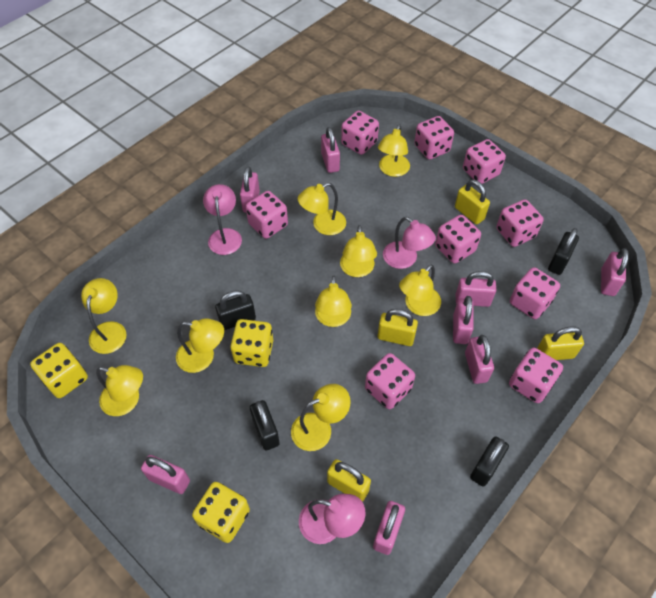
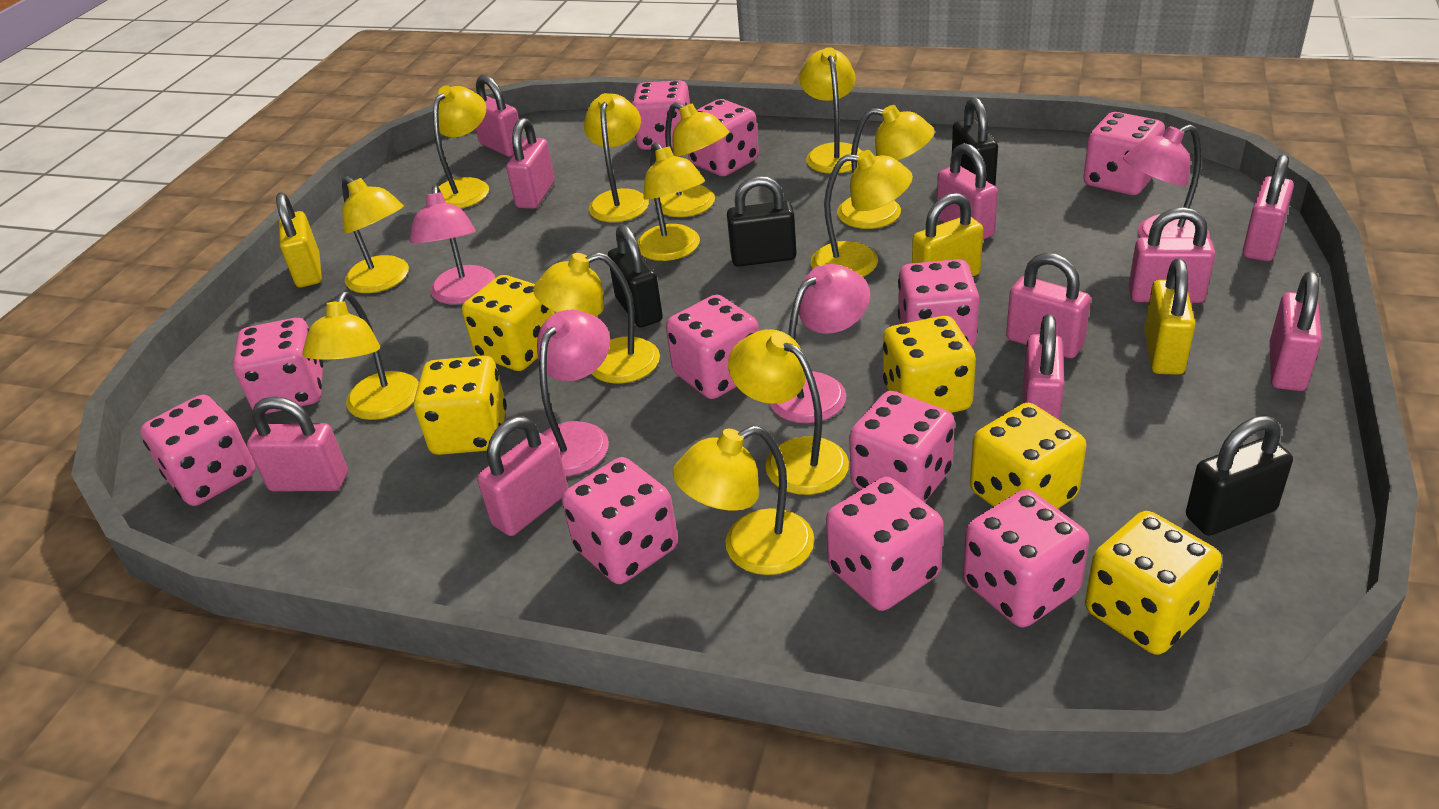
pink dice: [246,191,288,239] [341,111,379,155] [365,353,415,409] [414,116,454,160] [435,215,481,264] [463,139,506,184] [496,199,544,247] [509,348,563,403] [510,267,560,319] = 9 -> [140,395,255,506] [233,318,323,414] [562,457,678,584] [632,80,690,150] [666,295,759,399] [688,99,759,176] [826,477,943,611] [849,391,955,503] [898,259,979,347] [963,489,1089,627] [1083,112,1165,195] = 11
pink lamp: [203,184,242,255] [299,494,366,544] [383,217,436,269] = 3 -> [410,186,495,305] [537,310,610,476] [769,264,870,423] [1123,125,1210,238] = 4
pink padlock: [141,455,190,494] [240,166,260,212] [321,127,340,173] [373,501,405,555] [453,296,474,344] [456,271,496,307] [465,335,494,384] [601,248,629,296] = 8 -> [247,396,348,491] [476,75,524,157] [477,416,568,536] [506,118,555,209] [937,143,998,240] [1006,253,1091,358] [1023,314,1064,420] [1129,207,1215,303] [1243,154,1294,261] [1269,271,1322,391] = 10
yellow dice: [30,343,88,398] [192,482,250,543] [230,319,273,367] = 3 -> [414,356,507,455] [462,275,554,371] [883,316,976,413] [970,403,1086,509] [1085,511,1222,655] = 5
yellow lamp: [81,278,126,354] [96,365,143,416] [176,318,224,373] [291,384,351,451] [298,183,346,235] [315,276,352,327] [340,225,377,277] [378,124,410,177] [399,265,441,316] = 9 -> [302,291,419,420] [342,176,409,293] [433,85,489,209] [533,252,660,383] [584,93,649,222] [637,142,705,261] [655,102,729,217] [673,426,814,575] [728,329,849,495] [799,47,862,174] [811,150,913,277] [837,105,935,229] = 12
yellow padlock: [327,459,371,502] [377,309,418,346] [455,180,490,224] [537,327,584,360] = 4 -> [276,192,322,287] [912,193,983,277] [1144,259,1195,375] = 3

